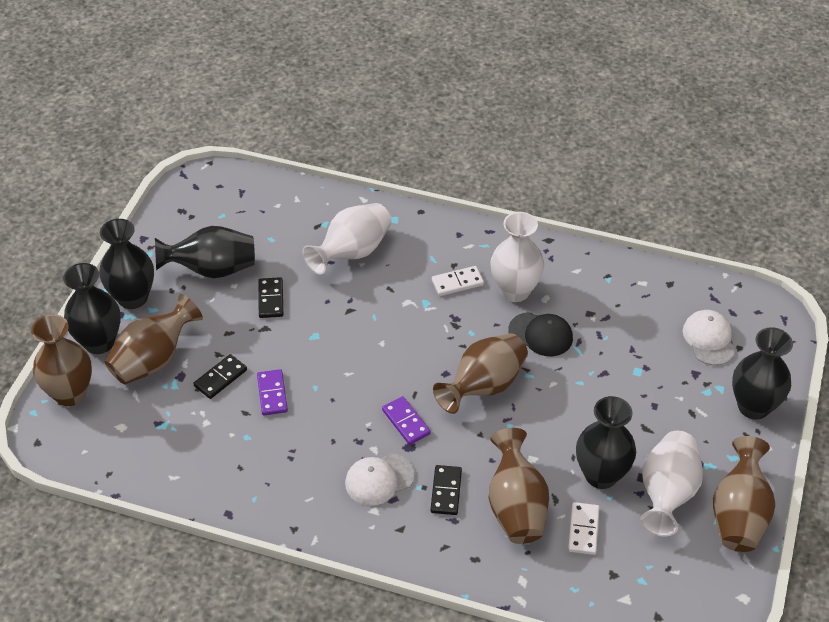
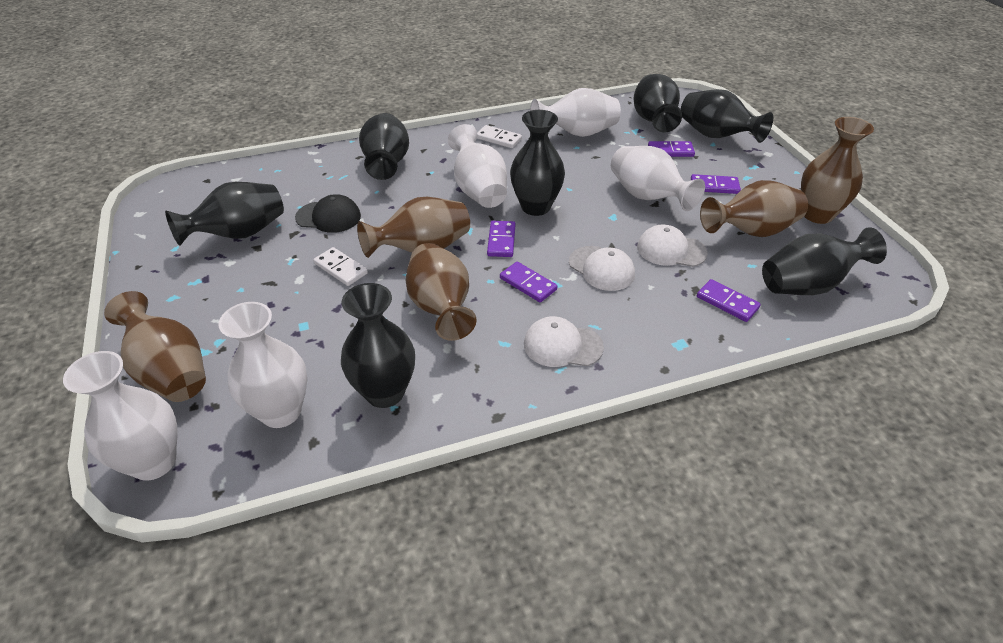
black domino: [193,354,247,399] [258,277,283,318] [430,465,462,515] = 3 -> none = 0
black vase: [63,263,121,354] [99,219,154,309] [155,226,255,278] [576,396,636,489] [732,327,793,420] = 5 -> [165,182,284,246] [341,283,415,408] [359,113,409,180] [510,110,565,216] [633,74,682,132] [681,89,773,143] [762,227,887,295] = 7
purple domino: [257,369,288,415] [382,396,431,445] = 2 -> [487,221,515,257] [500,262,558,302] [648,141,695,157] [691,174,741,194] [697,279,761,322] = 5
white cap: [345,453,415,506] [683,310,736,365] = 2 -> [524,316,604,367] [569,246,635,291] [637,224,708,267] = 3
white vase: [302,203,391,274] [490,212,544,302] [640,431,703,536] = 3 -> [63,351,178,481] [219,302,307,428] [448,124,507,208] [530,88,621,137] [611,146,705,211] = 5

